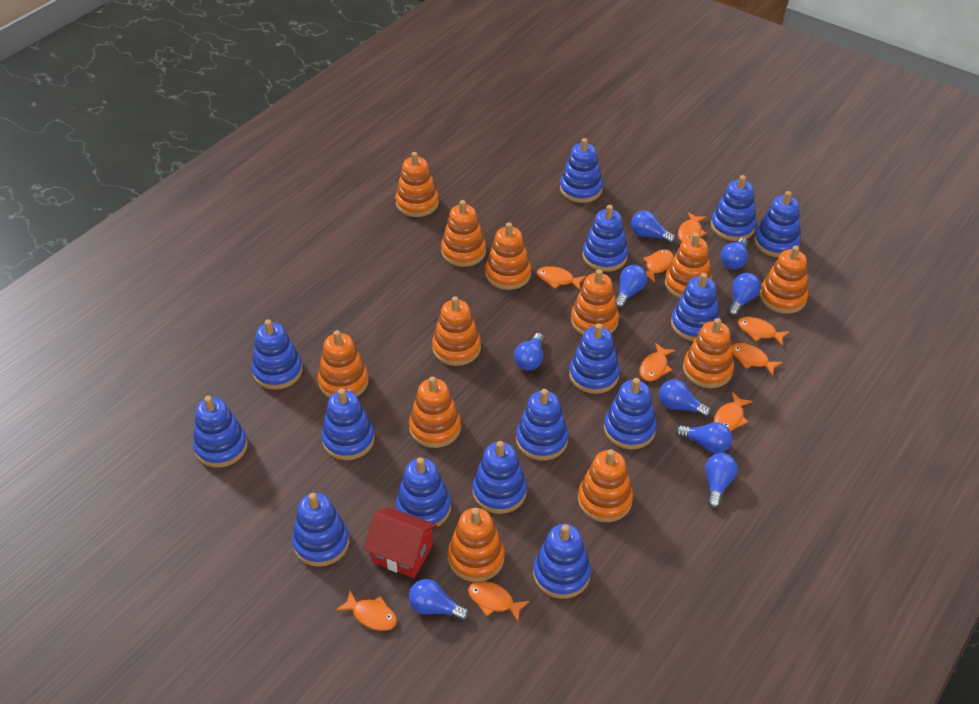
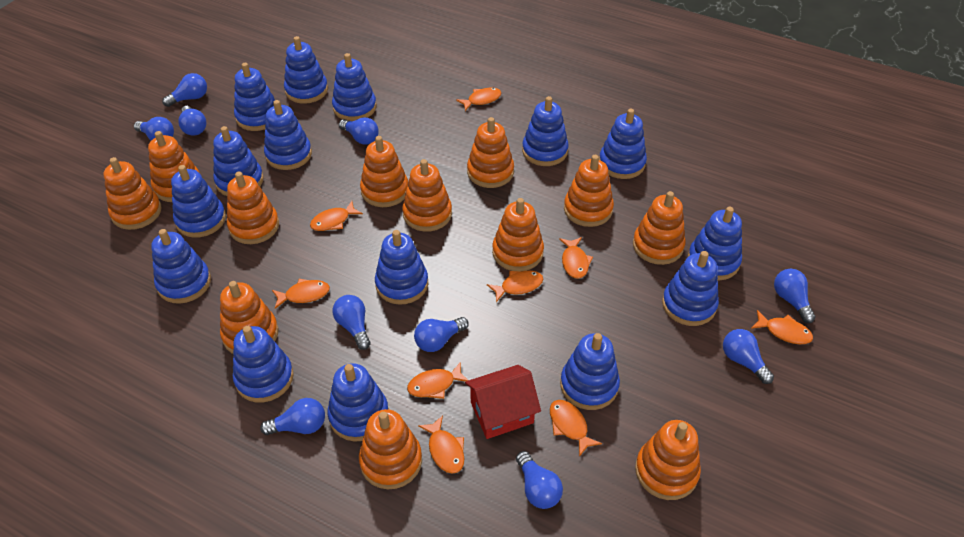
blue light bulb: [409,579,470,621] [514,333,545,370] [616,265,647,308] [631,210,676,244] [659,379,711,418] [676,422,732,453] [705,453,738,509] [721,238,748,269] [727,273,761,316] = 9 -> [134,117,174,141] [162,73,207,107] [178,106,206,136] [260,398,325,435] [332,295,371,350] [339,117,379,145] [414,317,469,352] [516,451,563,509] [723,329,774,384] [774,269,816,323] = 10

